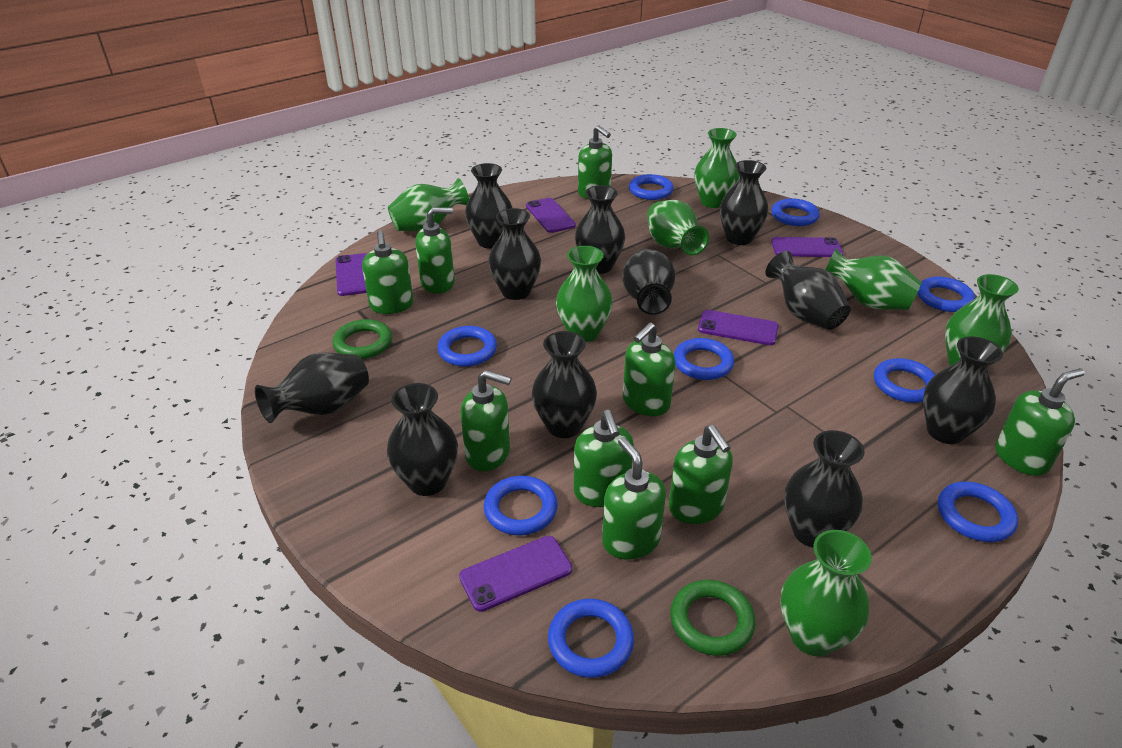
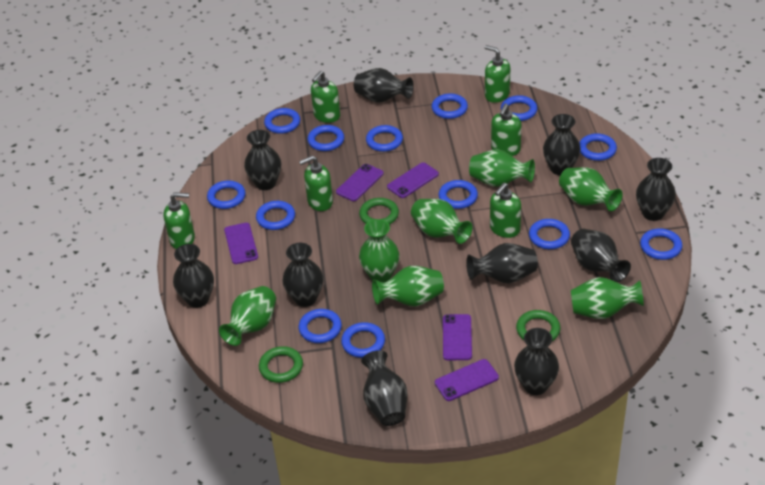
black vase: [255,352,369,423] [387,383,458,496] [465,163,512,249] [488,208,541,300] [532,331,597,438] [575,185,625,274] [622,249,675,315] [720,160,768,245] [765,251,851,330] [784,430,865,548] [923,337,1003,444] = 11 -> [173,244,214,308] [244,130,281,190] [282,243,323,307] [354,68,414,103] [361,350,407,426] [466,243,538,283] [514,328,559,395] [543,114,581,175] [571,229,631,282] [636,158,676,221] = 10
blue ring: [438,326,497,367] [484,476,558,536] [548,599,634,678] [629,174,674,200] [673,338,734,380] [772,198,820,226] [874,358,936,403] [917,277,975,312] [938,482,1018,542] = 9 -> [207,180,246,209] [256,201,295,230] [264,108,300,134] [298,309,342,343] [307,125,344,151] [341,322,385,358] [366,125,403,152] [432,93,468,119] [439,180,478,209] [501,95,537,121] [529,219,570,249] [579,133,617,161] [640,228,682,260] = 13
green ring: [332,319,392,359] [670,580,755,656] = 2 -> [259,346,303,383] [359,198,399,225] [516,310,560,341] = 3
green soap dispenser: [362,230,413,314] [415,207,455,294] [460,370,511,471] [574,410,634,507] [578,125,612,199] [602,437,666,560] [623,322,675,416] [668,425,733,524] [996,368,1085,476] = 9 -> [164,192,195,249] [299,156,333,211] [311,71,340,123] [484,45,510,103] [490,183,521,238] [491,103,522,156] = 6

